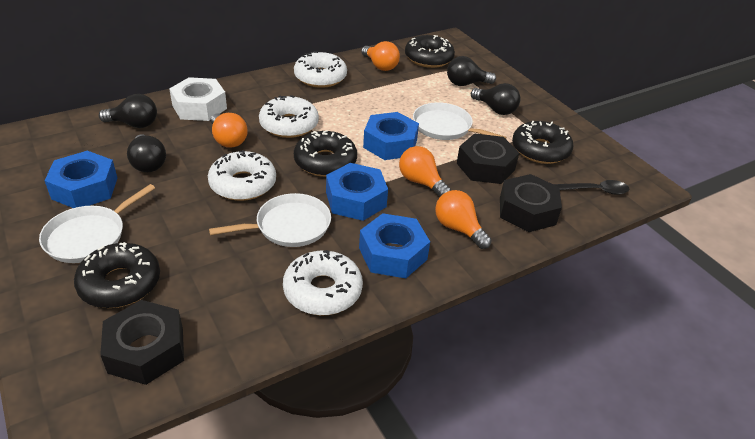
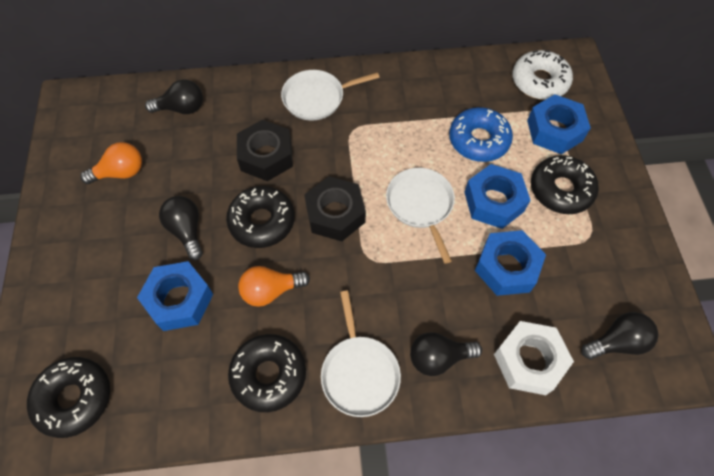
black nut: [100,300,184,385] [457,133,519,184] [500,174,562,232] = 3 -> [237,120,293,181] [304,176,366,241] = 2
black spoon: [553,180,629,195] = 1 -> none = 0
blue donut: none = 0 -> [449,107,513,162] = 1
orange light bulb: [211,113,248,148] [361,41,400,71] [399,146,451,197] [435,190,492,249] = 4 -> [80,142,142,184] [238,266,310,307] = 2
white donut: [208,150,276,201] [259,95,319,138] [283,250,363,315] [294,51,347,88] = 4 -> [512,50,573,100] = 1

